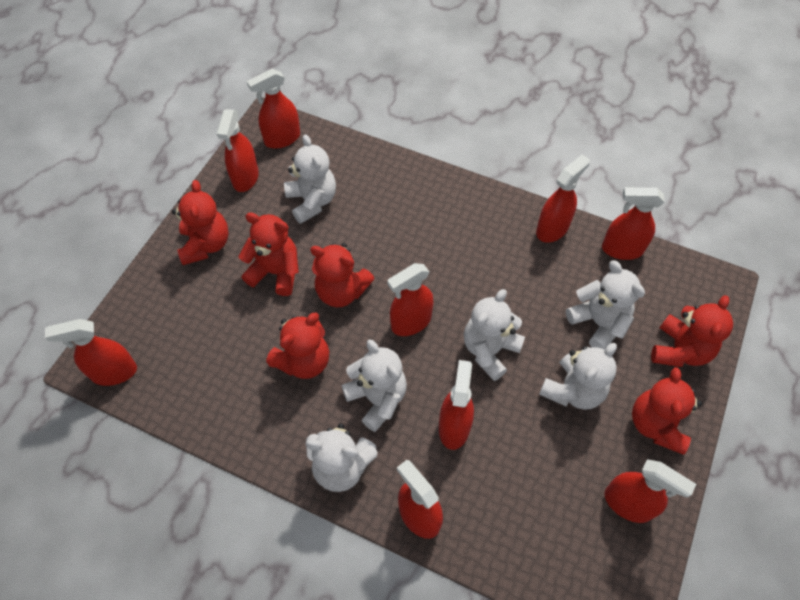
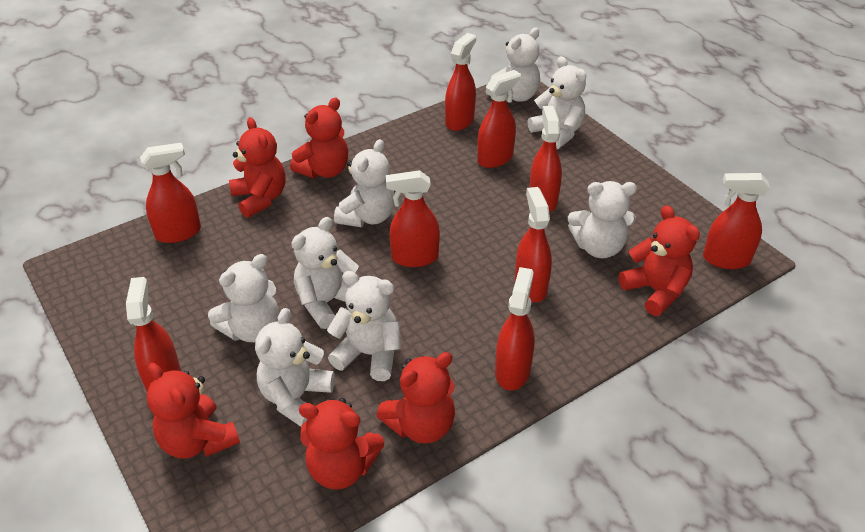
white teddy bear: [284,134,336,224] [305,424,378,492] [341,339,407,432] [464,289,525,381] [539,343,617,410] [566,260,645,350] = 6 -> [208,254,279,342] [255,308,335,427] [291,217,359,329] [327,271,401,381] [334,139,394,227] [486,27,540,102] [528,56,586,149] [568,181,637,259] = 8

